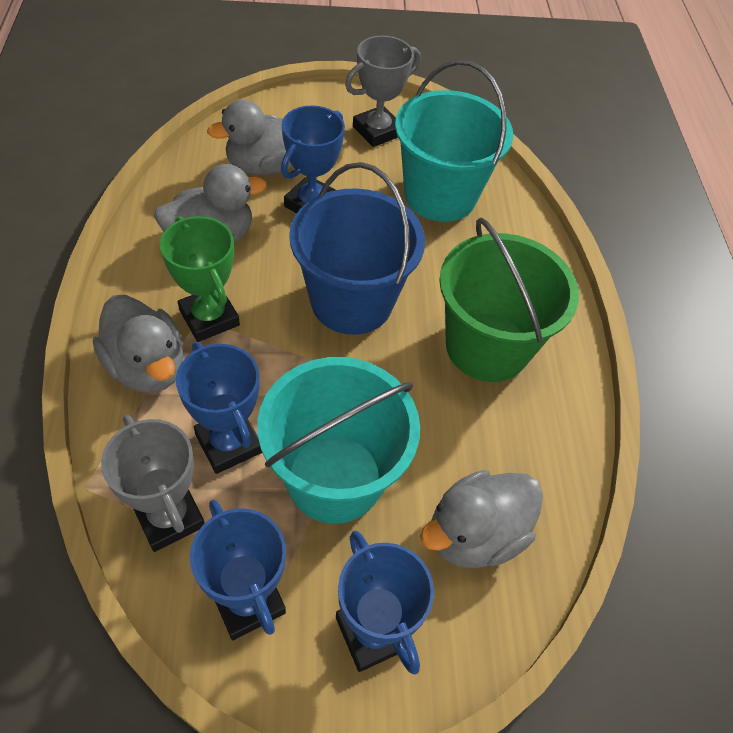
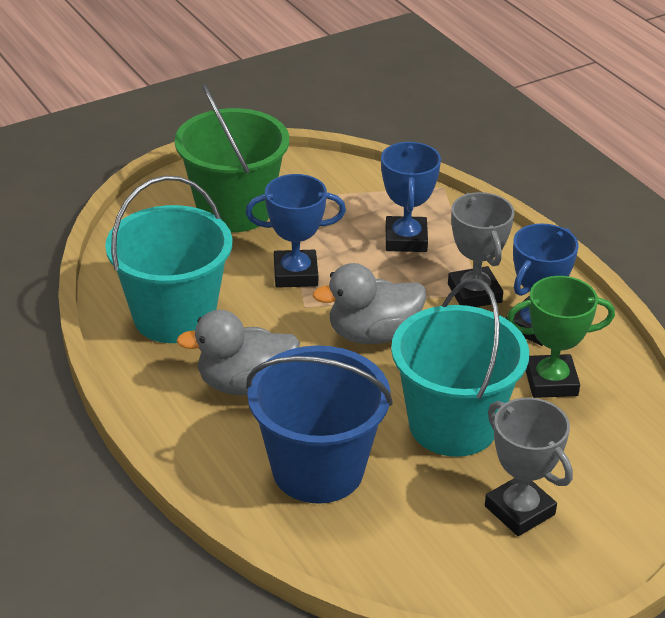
blue trophy: [176,342,262,474] [190,500,286,640] [281,105,345,213] [336,531,434,675] = 4 -> [246,174,346,288] [381,142,441,252] [506,224,579,346] = 3
grey duck: [93,295,184,393] [154,164,267,243] [207,100,293,175] [420,470,543,568] = 4 -> [177,310,300,395] [313,263,426,344] = 2

